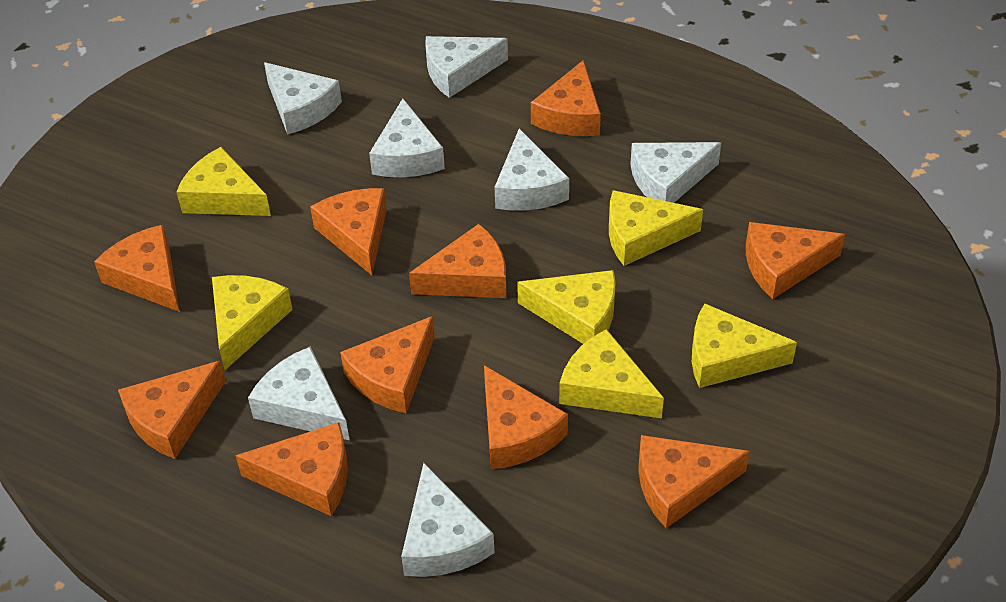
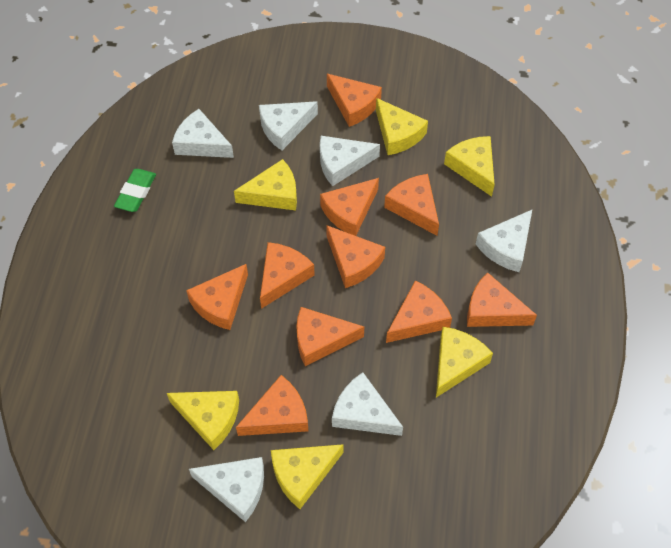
green eraser: none = 0 -> [114,169,156,212] = 1
white cheese: [248,346,350,440] [264,62,342,135] [369,99,445,177] [401,463,495,577] [425,36,508,98] [495,129,569,210] [630,142,721,203] = 7 -> [172,109,234,158] [189,457,264,522] [259,101,318,150] [320,136,380,186] [332,372,403,436] [476,210,532,272] = 6

